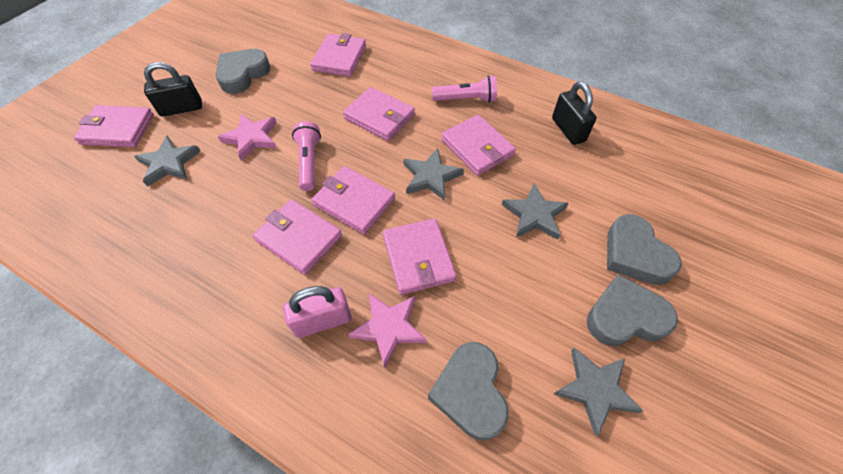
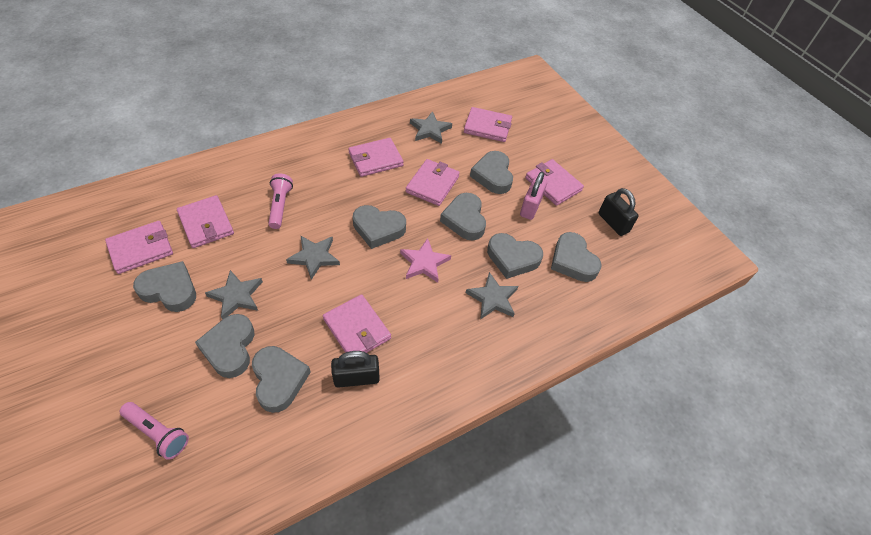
grey heart: [216,49,271,94] [428,342,509,440] [587,274,678,346] [607,214,682,285] = 4 -> [133,261,196,312] [195,314,255,378] [252,346,311,413] [353,205,406,249] [440,193,486,240] [470,151,513,194] [487,233,543,279] [551,232,601,282] = 8
pink star: [218,114,277,161] [348,293,427,368] = 2 -> [400,238,451,283] = 1

